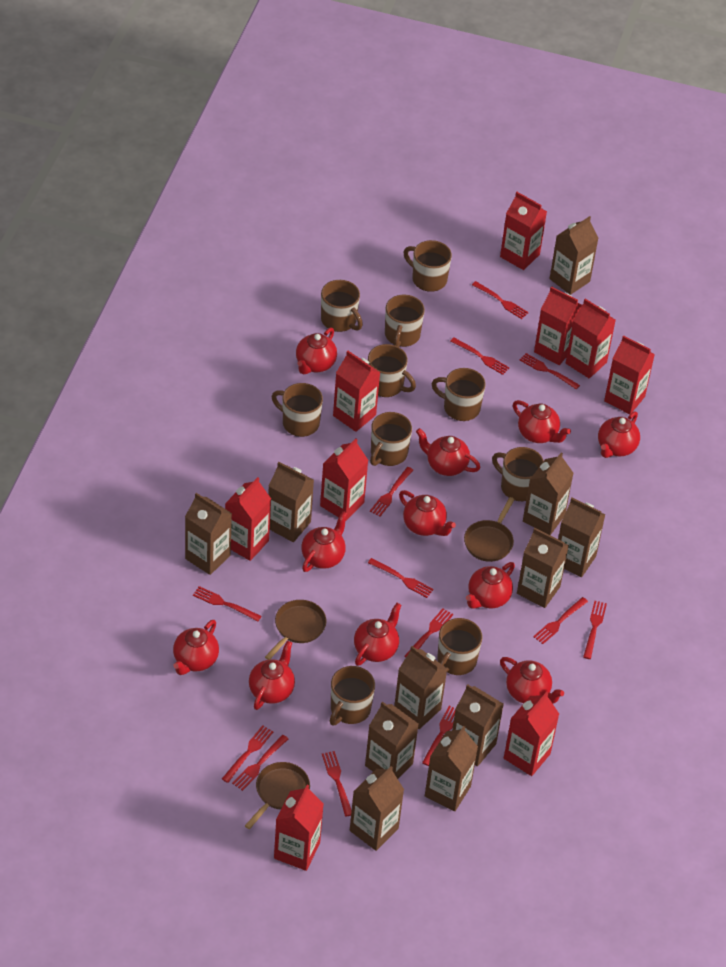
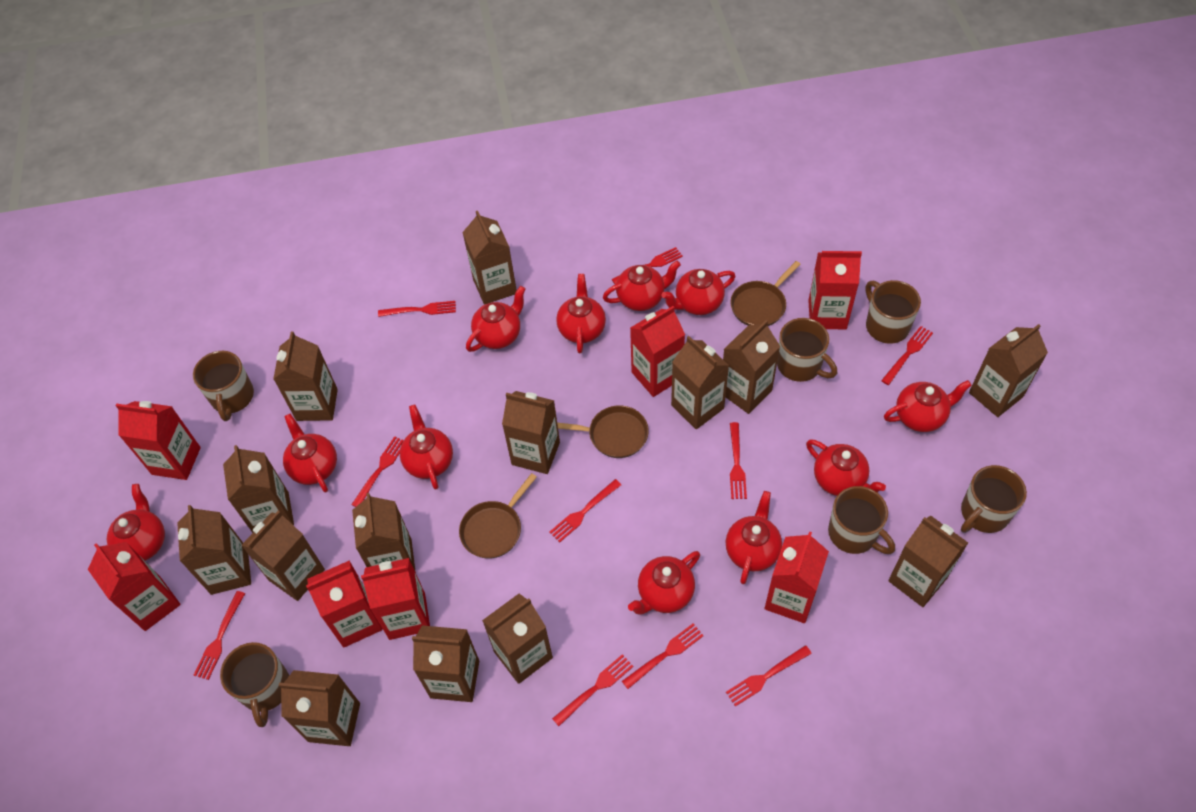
brown carton: [185,493,232,575] [268,462,314,542] [350,766,404,851] [365,701,418,779] [394,646,447,729] [425,726,478,811] [452,684,504,767] [517,528,569,608] [523,452,574,535] [550,216,599,295] [558,498,605,577] = 11 -> [177,505,251,595] [223,445,294,533] [241,511,325,601] [273,331,338,421] [279,670,360,746] [352,493,416,573] [412,625,479,702] [462,211,517,305] [482,594,553,684] [502,391,560,474] [671,336,729,429] [723,320,780,414] [888,516,968,607] [969,324,1048,417] = 14
brown mug: [271,383,323,437] [321,280,363,332] [330,666,375,725] [368,344,416,397] [370,412,412,466] [385,295,425,347] [403,240,452,292] [432,368,486,421] [437,618,482,675] [492,447,544,501] = 10 -> [193,351,254,421] [220,642,289,727] [777,318,837,382] [828,486,895,554] [865,280,921,344] [961,465,1027,533] = 6
red carton: [225,477,271,561] [274,785,324,871] [320,439,368,521] [333,351,381,432] [500,192,547,270] [504,692,559,776] [534,286,582,365] [566,299,616,378] [604,335,655,414] = 9 -> [88,542,181,631] [115,401,201,480] [306,560,383,647] [361,558,430,640] [630,306,685,397] [765,531,829,623] [808,251,862,330] = 7
red fork: [193,586,261,621] [222,725,274,783] [232,735,288,791] [322,751,352,816] [368,558,434,598] [370,467,413,517] [404,608,453,658] [422,706,455,766] [450,337,510,375] [472,281,529,319] [520,353,580,389] [533,597,588,644] [583,601,607,659] = 13 -> [194,591,245,680] [351,436,404,507] [378,301,456,317] [549,479,621,542] [552,654,633,726] [612,247,683,285] [622,623,704,689] [726,645,812,707] [730,422,747,499] [881,326,933,385] = 10

